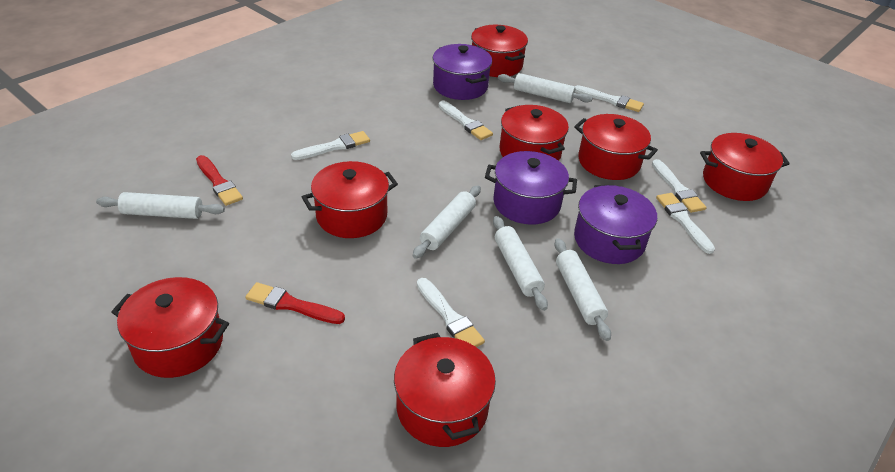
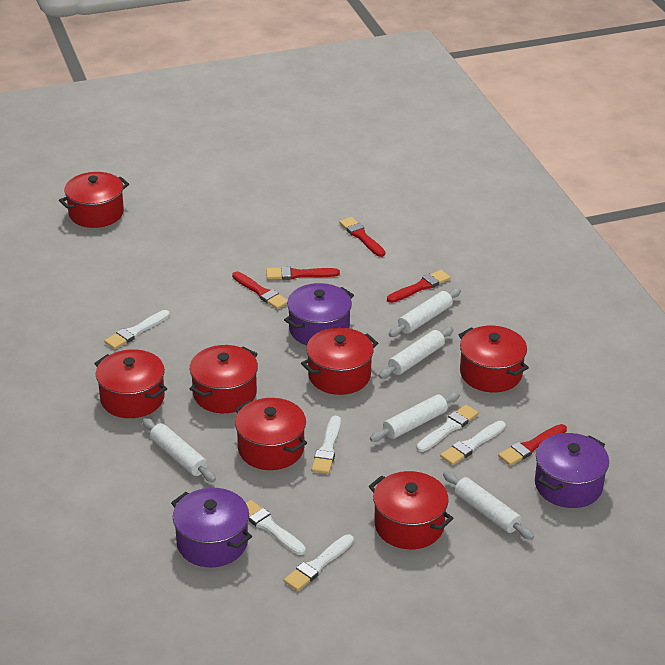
red brush: [196,155,243,206] [246,282,345,324] = 2 -> [232,271,288,309] [266,266,340,280] [339,217,385,257] [387,270,451,303] [498,424,567,466] = 5

